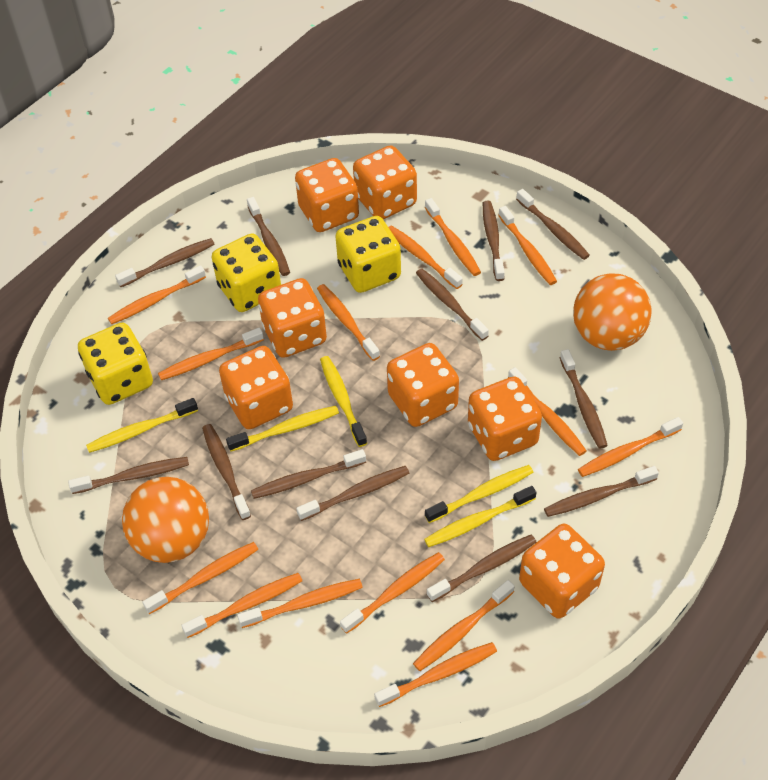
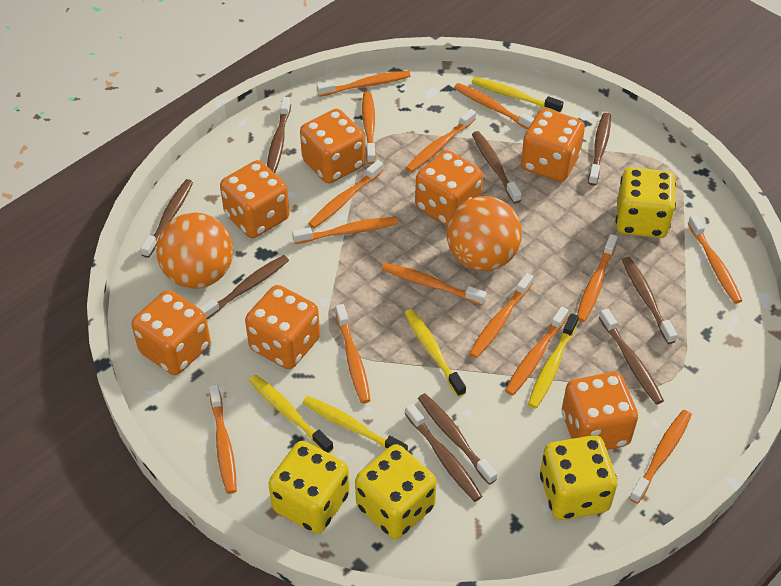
brown toothbrush: [68,457,189,494] [115,238,215,287] [202,424,251,520] [247,197,290,276] [251,449,366,499] [296,466,409,521] [416,269,489,341] [427,534,536,602] [483,201,505,281] [516,189,590,260] [544,466,659,517] [560,349,608,449] = 12 -> [140,179,193,258] [199,255,289,319] [267,97,291,173] [405,403,482,502] [418,393,497,485] [472,131,522,203] [588,113,611,186] [599,308,664,405] [622,257,677,344] = 9
yellow dice: [78,323,153,405] [212,233,281,312] [335,216,401,293] = 3 -> [268,441,350,534] [355,444,437,539] [540,435,617,520] [616,167,676,238] = 4

